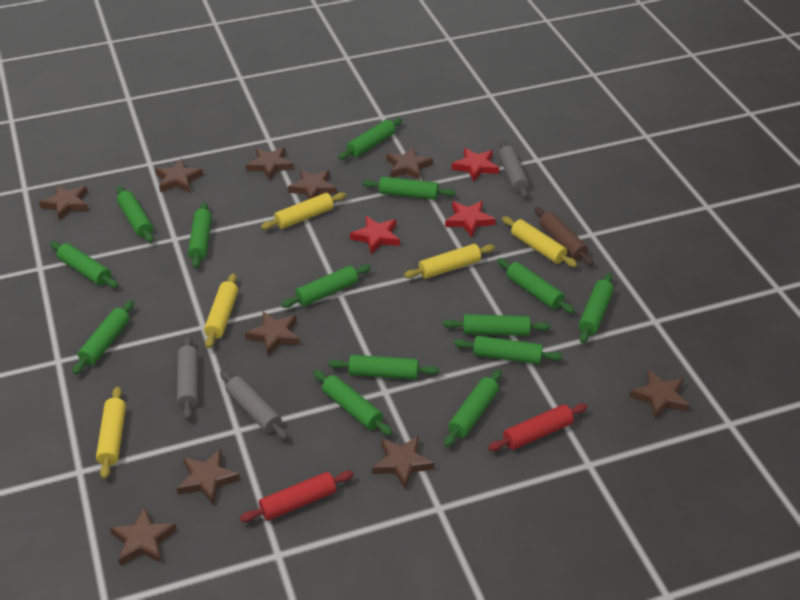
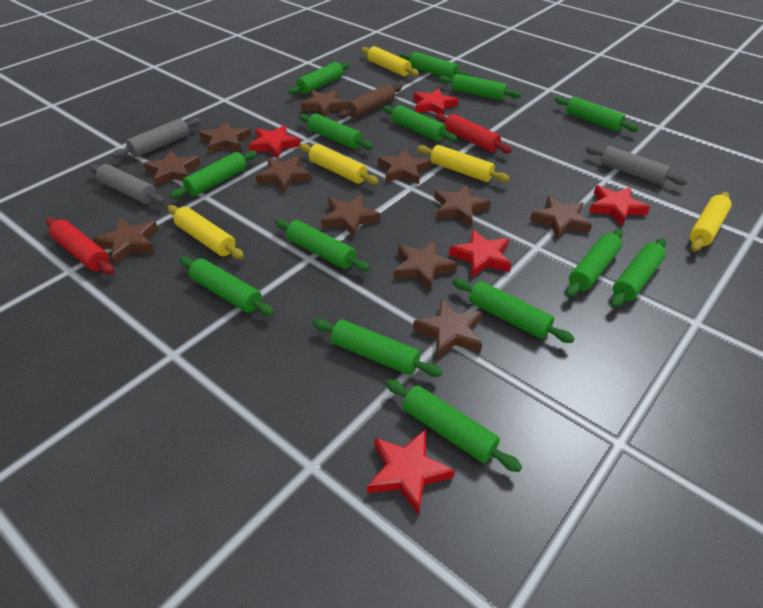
brown star: [39,185,89,221] [110,507,177,566] [155,159,204,193] [177,449,240,504] [245,312,300,356] [246,147,294,180] [288,169,337,199] [372,436,434,490] [386,147,433,181] [629,370,689,420] = 10 -> [92,218,158,265] [143,150,200,187] [199,121,251,154] [256,156,312,193] [300,90,347,117] [321,195,380,237] [378,148,431,184] [393,241,458,290] [413,298,482,358] [434,185,491,226] [530,196,592,239] = 11
red star: [350,216,400,254] [445,201,495,237] [452,148,499,182] = 3 -> [249,125,300,159] [367,429,455,515] [413,88,458,114] [449,229,512,277] [589,185,650,226] = 5

